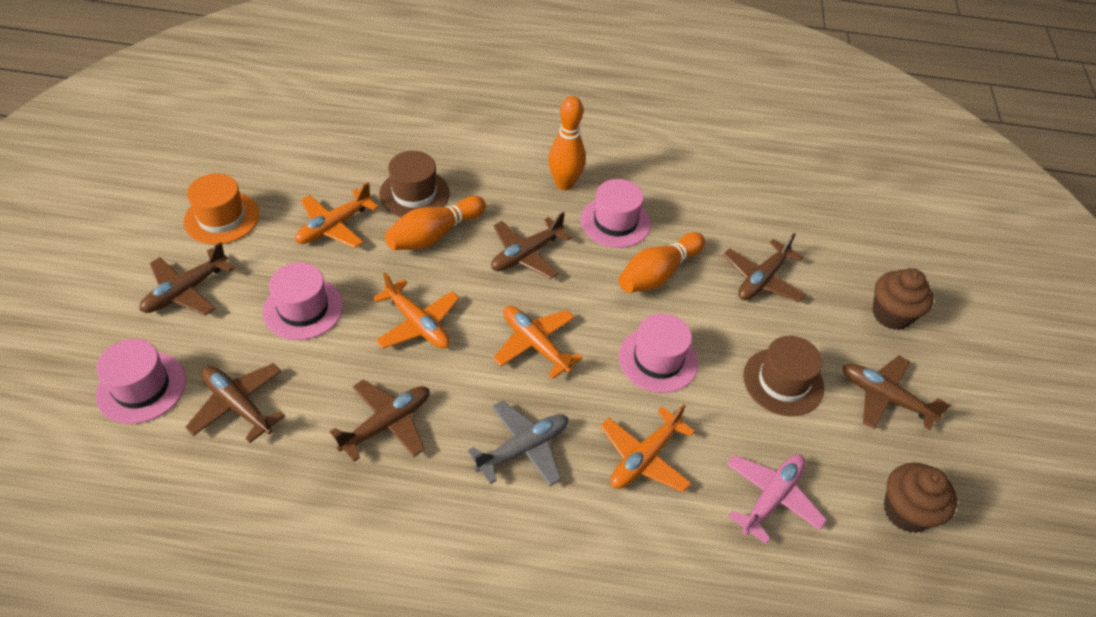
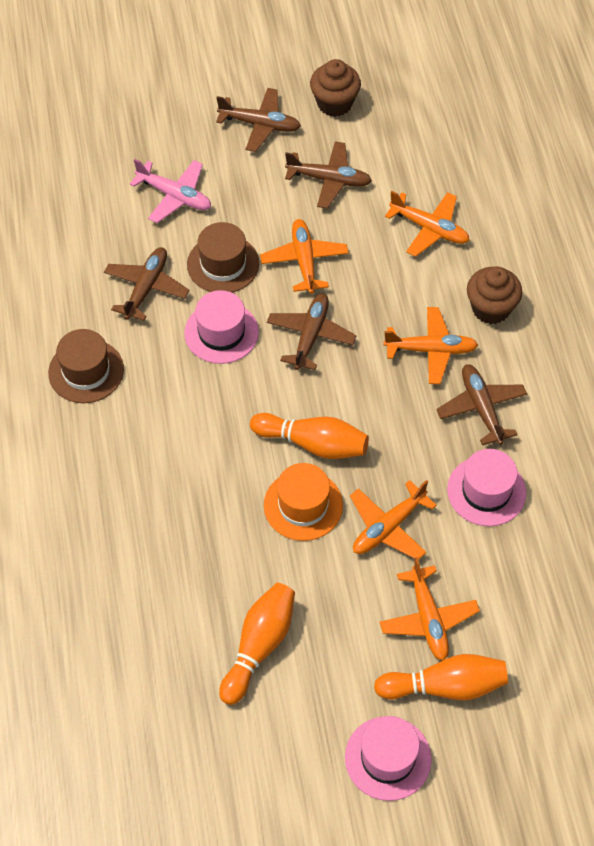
brown plane: [139,242,234,316] [185,363,285,443] [330,380,429,461] [491,212,572,279] [723,233,806,302] [843,355,951,430] = 6 -> [104,247,190,321] [216,88,301,152] [267,293,357,370] [285,141,372,209] [436,364,527,445] = 5
grey plane: [468,401,568,486] = 1 -> none = 0
orange plane: [295,182,379,248] [373,273,460,349] [493,306,583,379] [600,404,695,492] = 4 -> [260,219,348,294] [350,480,437,560] [380,557,480,661] [383,307,478,384] [385,191,470,257] = 5
pink hat: [96,339,186,424] [263,262,343,340] [581,179,651,248] [619,313,698,393] = 4 -> [184,290,259,364] [345,716,432,801] [447,449,526,526] = 3

